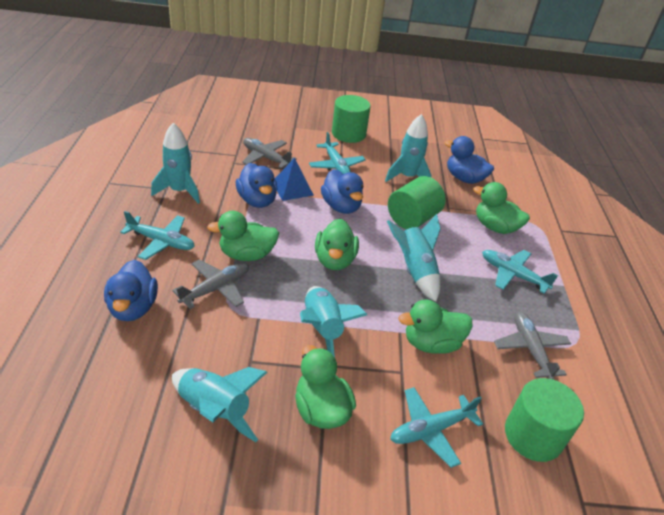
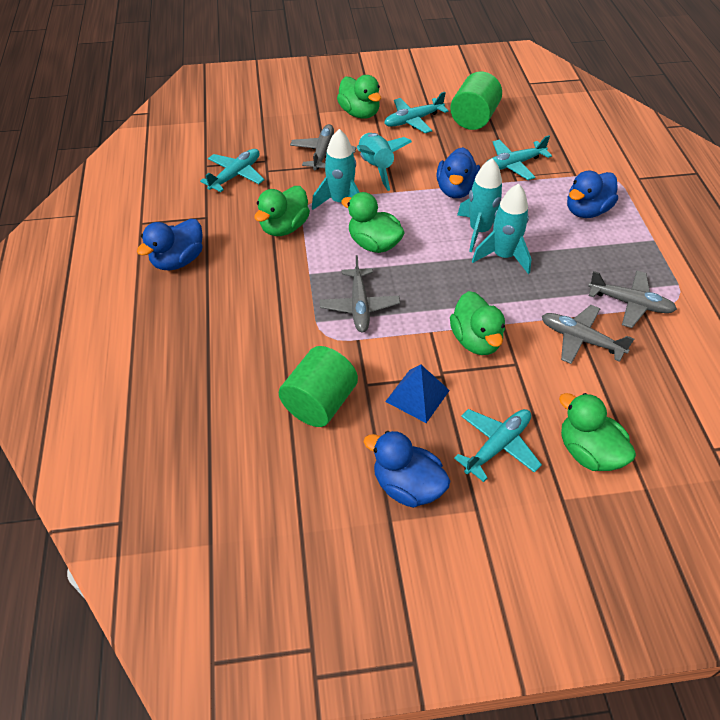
green cylinder: [332,95,371,143] [388,176,446,229] [505,378,584,462] = 3 -> [279,346,358,427] [450,72,502,130] = 2
grey plane: [172,260,249,309] [242,138,297,169] [494,311,571,380] = 3 -> [290,124,356,170] [320,255,400,333] [542,305,634,364] [588,270,677,328] = 4
turquoise rocket: [151,123,200,204] [172,367,268,442] [300,286,367,357] [385,114,431,182] [387,214,441,302] = 5 -> [312,129,360,210] [357,133,412,191] [457,158,502,252] [472,183,531,274] = 4

